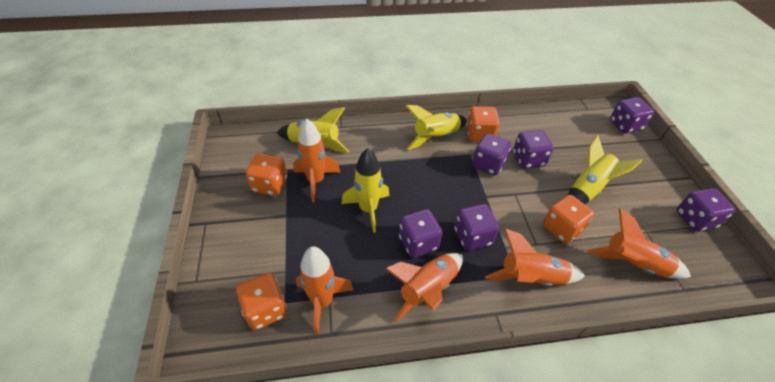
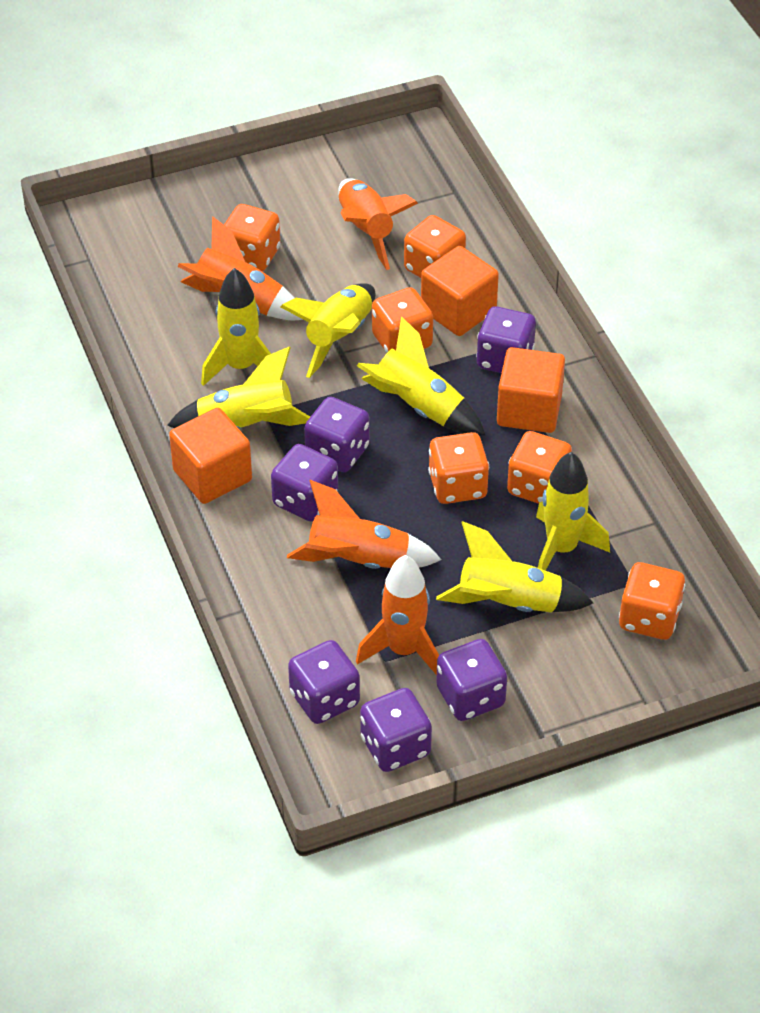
orange cube: none = 0 -> [169,408,252,504] [421,246,499,336] [497,347,565,433] = 3
orange dice: [236,273,287,330] [246,153,287,196] [466,106,499,141] [543,195,594,243] = 4 -> [224,204,280,272] [372,287,433,353] [404,215,466,278] [428,432,489,504] [507,431,572,504] [619,562,685,640] = 6
orange rocket: [293,118,341,202] [296,246,354,335] [385,253,463,323] [485,229,585,286] [587,208,691,279] = 5 -> [177,216,303,320] [287,480,441,569] [338,178,418,270] [356,555,439,675] = 4
yellow rocket: [276,107,349,153] [342,148,390,233] [406,105,467,150] [568,135,642,204] = 4 -> [167,346,310,429] [201,268,271,386] [280,283,375,378] [357,316,486,436] [436,521,593,612] [536,452,610,571] = 6

